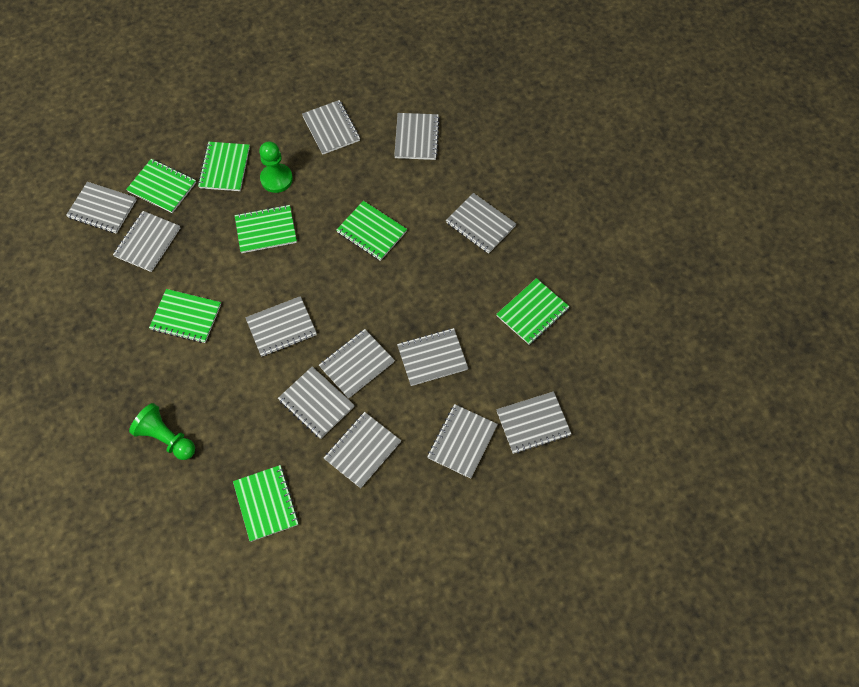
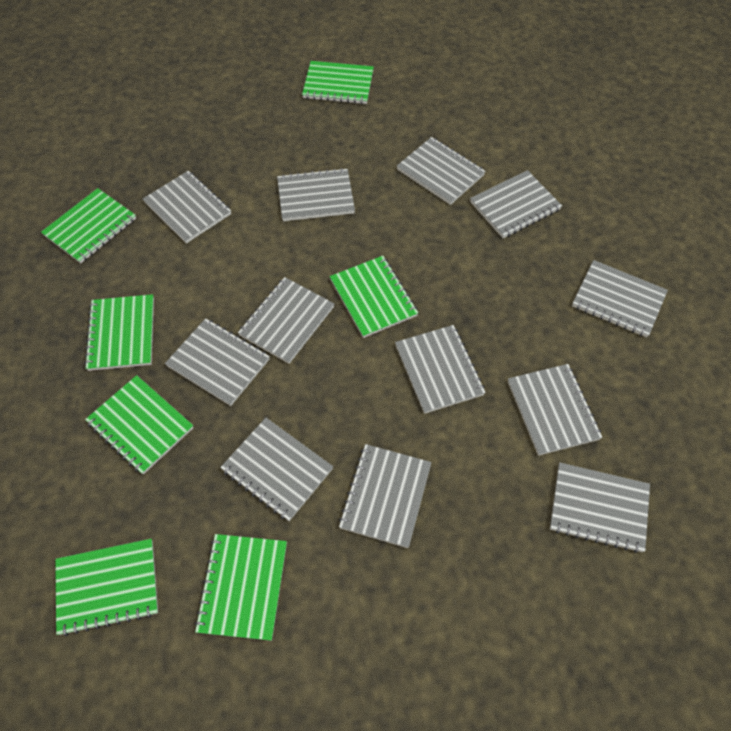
green pawn: [129,403,195,460] [259,141,293,193] = 2 -> none = 0

